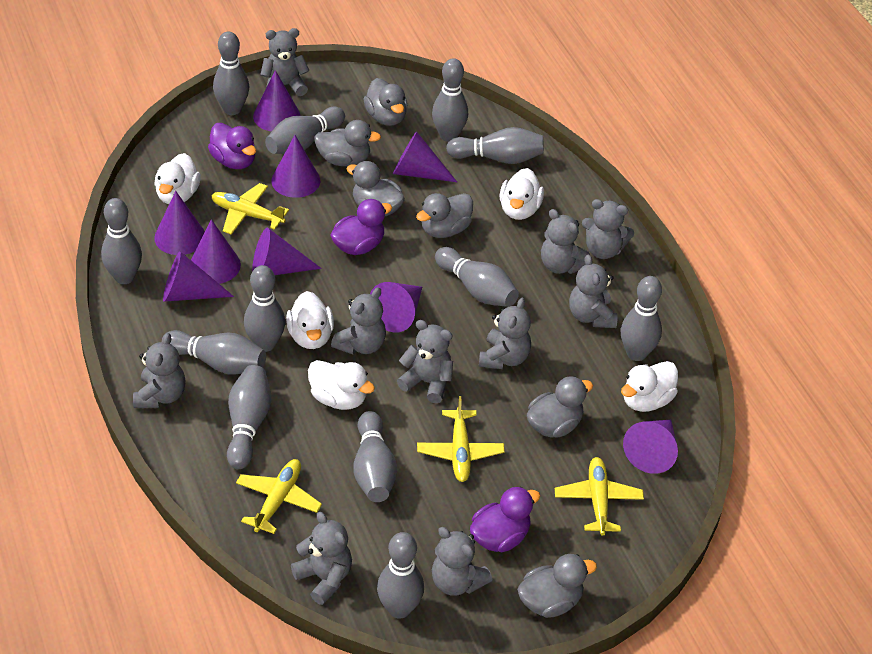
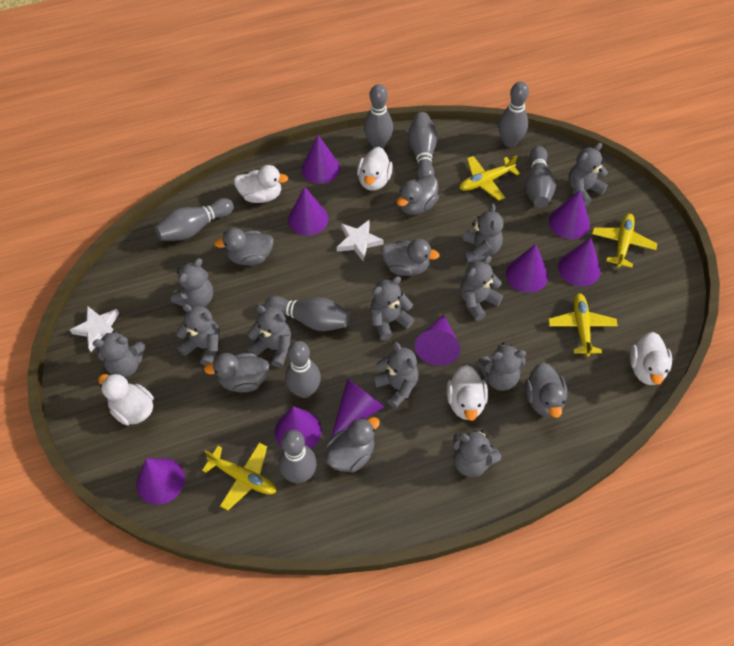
grey bowling pin: [101,198,142,284] [162,330,266,375] [213,31,249,115] [227,365,271,469] [244,265,285,352] [265,107,345,154] [353,411,397,502] [377,532,424,619] [432,58,468,142] [435,247,519,307] [446,127,544,164] [621,276,662,361] = 12 -> [155,198,234,241] [264,296,350,331] [279,430,317,483] [285,341,321,398] [364,84,393,149] [408,112,437,179] [498,81,529,147] [525,146,556,208] = 8
grey teddy bear: [133,333,186,408] [260,28,310,96] [291,512,352,605] [331,287,386,355] [397,320,453,403] [432,527,492,596] [479,298,531,369] [541,209,590,274] [569,254,618,328] [582,199,634,259] = 10 -> [93,330,146,378] [171,258,213,307] [176,304,220,366] [247,305,291,368] [371,277,415,340] [372,341,419,408] [453,430,501,477] [460,256,503,321] [463,204,504,263] [477,342,526,391] [568,143,608,206] = 11
purple duck: [208,123,256,169] [330,199,392,255] [470,486,540,552] = 3 -> none = 0
white star: none = 0 -> [70,306,119,352] [337,219,383,261] = 2

